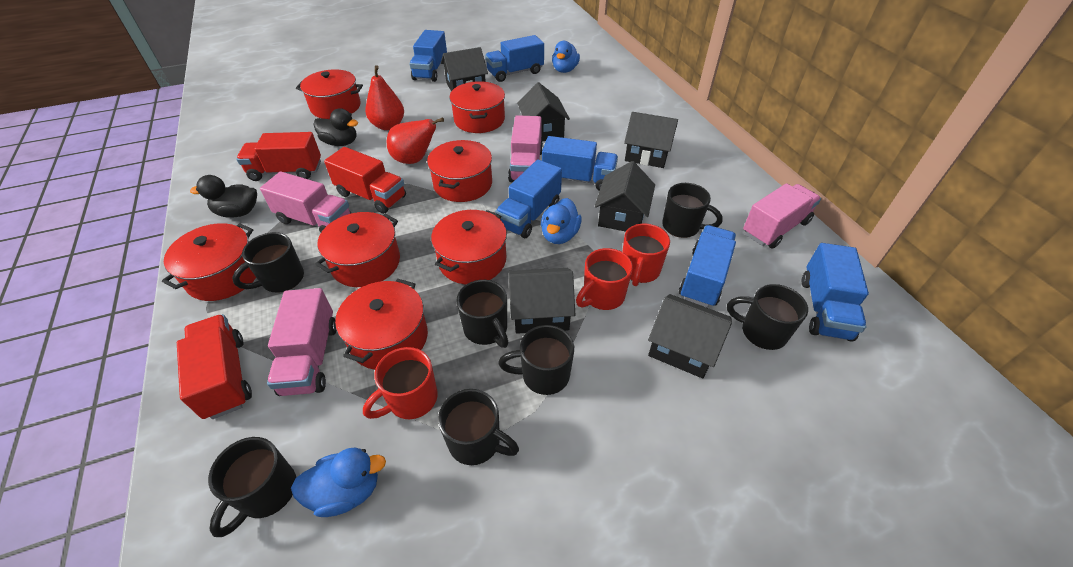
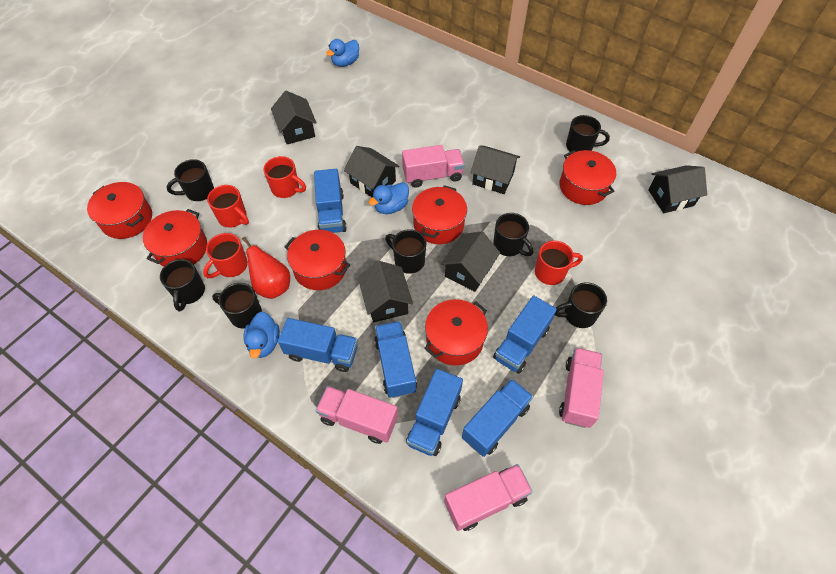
black duck: [190,175,257,218] [314,108,358,146] = 2 -> none = 0
red mug: [363,347,438,419] [576,248,633,310] [622,224,670,286] = 3 -> [203,233,248,278] [207,185,249,228] [263,156,306,198] [535,241,583,285] = 4
red pear: [365,65,404,130] [386,117,444,164] = 2 -> [242,237,290,299] = 1
red pot: [162,223,256,301] [296,69,363,119] [315,212,400,287] [335,279,428,370] [427,140,492,202] [431,210,507,284] [449,81,505,133] = 7 -> [87,182,152,239] [143,209,207,267] [285,230,350,290] [412,185,467,244] [424,299,488,366] [559,150,616,205] = 6
red truck: [177,314,252,419] [236,132,321,181] [324,147,406,214] = 3 -> none = 0

